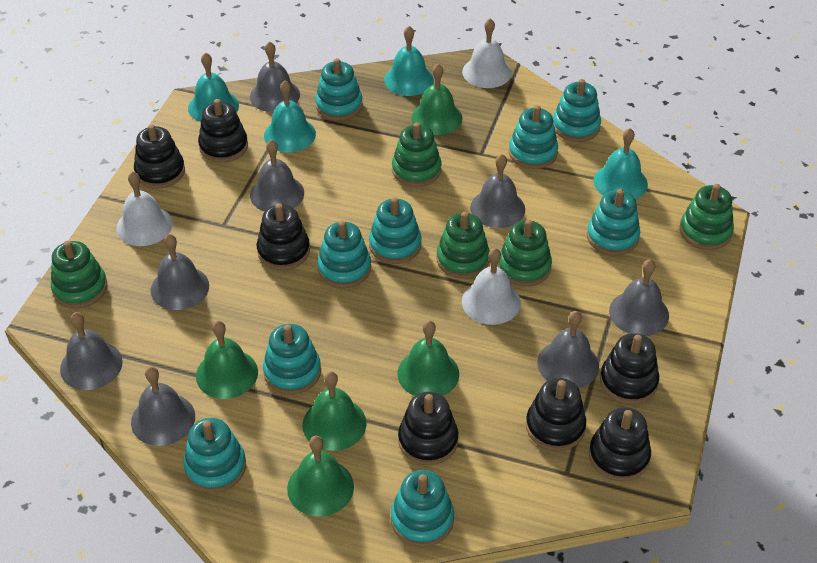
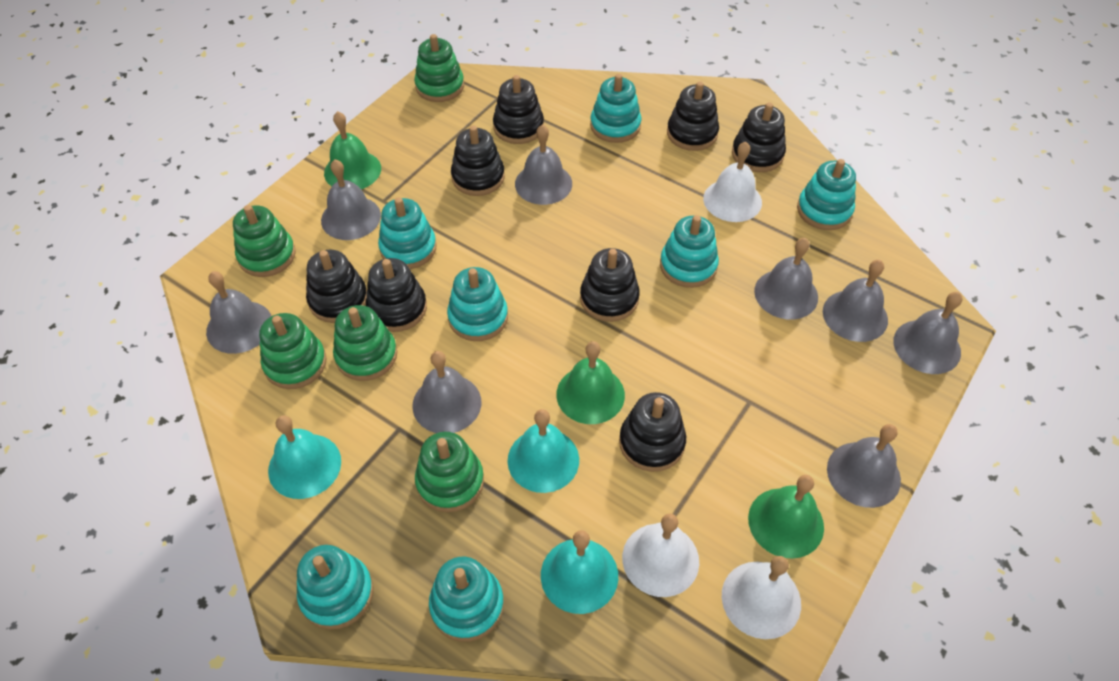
black stacking toy: [134,124,185,189] [198,99,248,163] [257,203,310,270] [398,392,458,465] [526,378,586,451] [589,407,651,482] [600,333,659,404] = 7 -> [306,250,367,323] [366,258,427,332] [451,126,505,196] [493,75,544,144] [580,248,640,322] [619,392,686,472] [667,81,719,151] [732,102,786,172] = 8
green bell: [196,321,258,399] [287,436,354,517] [302,371,367,451] [397,320,459,396] [411,64,463,135] = 5 -> [324,111,381,189] [556,341,625,424] [748,475,824,559] = 3
turquoise bell: [188,52,239,122] [264,81,316,152] [384,26,434,96] [593,128,648,199] = 4 -> [268,415,341,499] [508,409,579,493] [541,530,618,614] = 3
turquoise stacking toy: [183,418,246,493] [263,324,321,394] [315,58,363,121] [317,221,371,288] [369,197,421,264] [391,470,454,547] [509,105,558,169] [553,79,601,142] [587,189,640,255] = 9 -> [297,545,373,630] [378,197,437,269] [429,557,504,642] [447,267,508,341] [590,74,641,143] [660,215,719,288] [797,159,856,230] = 7

